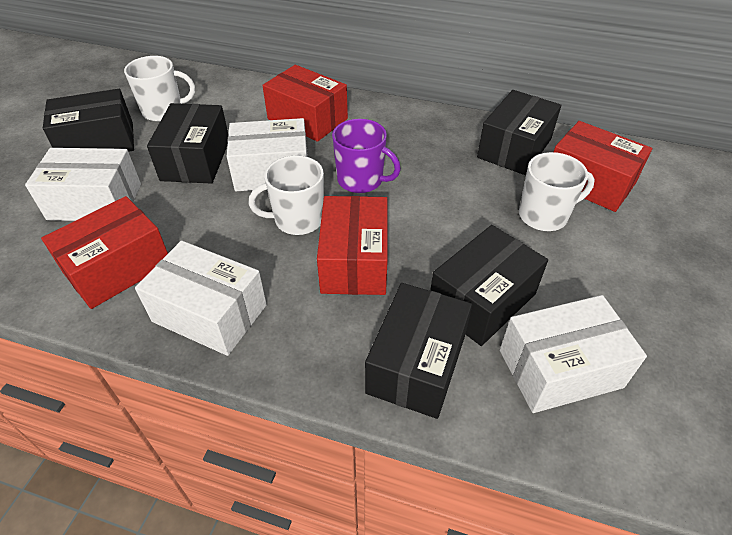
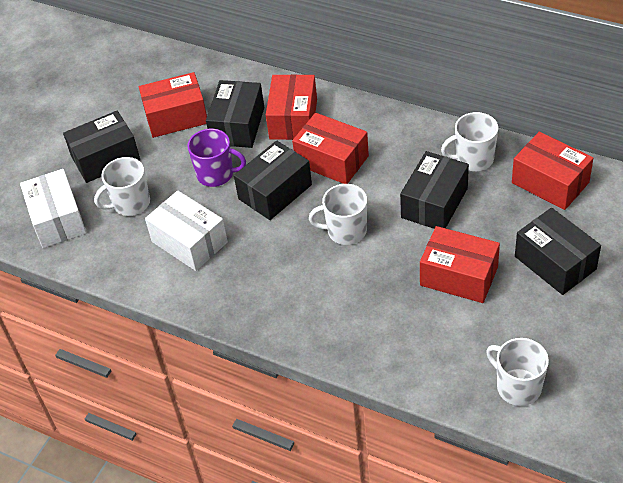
red box: [41,196,168,309] [262,65,348,142] [317,196,388,295] [554,121,652,212] = 4 -> [139,72,207,138] [266,74,317,140] [292,113,369,184] [420,226,500,303] [512,132,593,210] = 5
white box: [25,148,141,221] [135,241,267,356] [227,118,308,191] [500,295,647,413] = 4 -> [20,169,86,248] [145,190,228,271] = 2
white mug: [124,56,195,122] [249,156,324,235] [519,152,595,231] = 3 -> [94,157,150,216] [309,184,367,245] [441,112,498,171] [486,338,549,406] = 4

